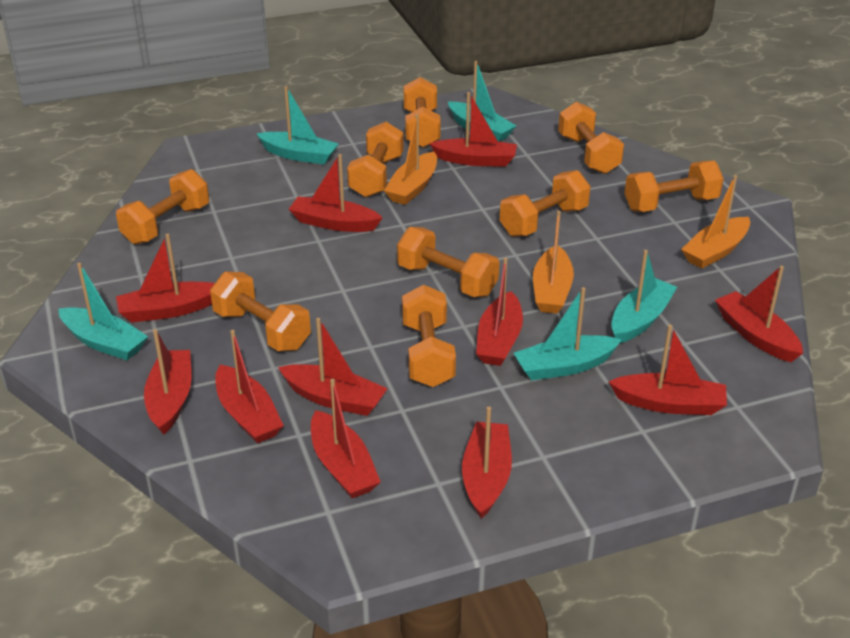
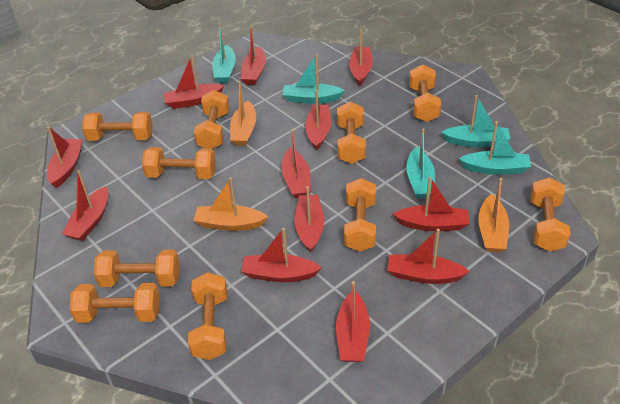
orange dumbbell: [116,169,209,245] [210,272,311,351] [347,122,404,197] [397,227,499,297] [402,285,456,387] [404,77,441,148] [500,170,591,237] [558,102,624,174] [625,161,724,212] = 9 -> [70,283,160,323] [82,112,153,141] [94,250,180,287] [142,147,216,179] [188,272,227,360] [194,90,229,149] [337,102,366,164] [344,178,376,252] [409,65,441,122] [530,177,570,252] = 10
red boat: [116,234,215,322] [144,329,192,435] [215,330,284,443] [278,318,388,416] [289,154,383,232] [311,379,381,498] [429,92,517,167] [462,407,512,519] [476,258,523,366] [609,325,727,415] [715,266,803,362] = 11 -> [47,126,83,188] [62,170,108,241] [163,55,224,109] [241,25,266,85] [241,228,322,282] [281,129,311,198] [295,186,324,253] [305,90,331,150] [336,281,370,362] [349,29,373,86] [387,229,470,284] [393,177,469,231] = 12

